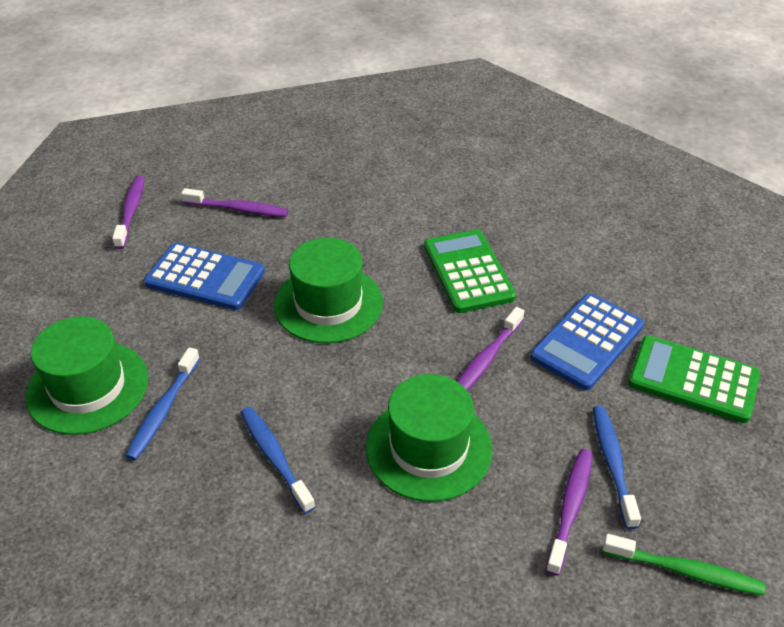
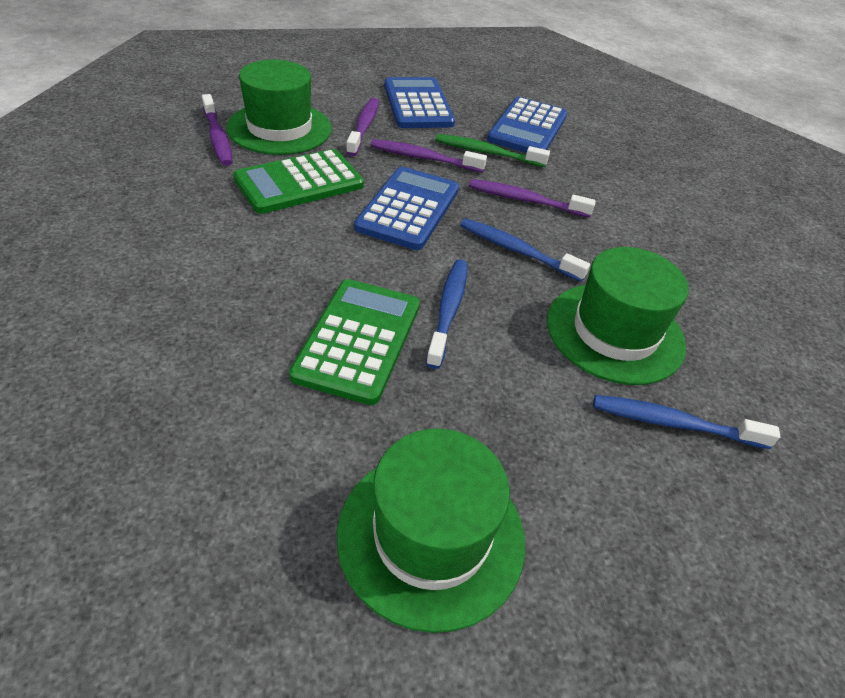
blue calculator: [144,243,265,310] [530,293,644,390] = 2 -> [354,167,459,250] [384,77,455,128] [487,97,567,153] = 3

